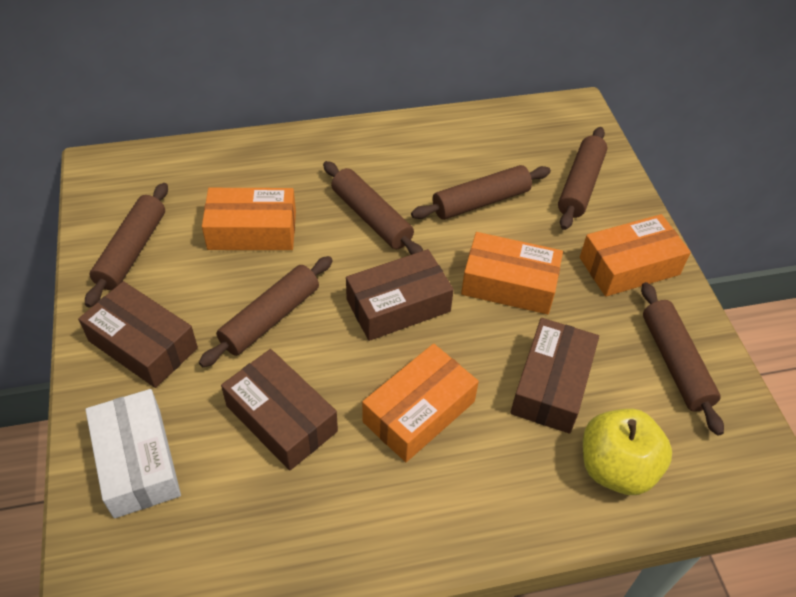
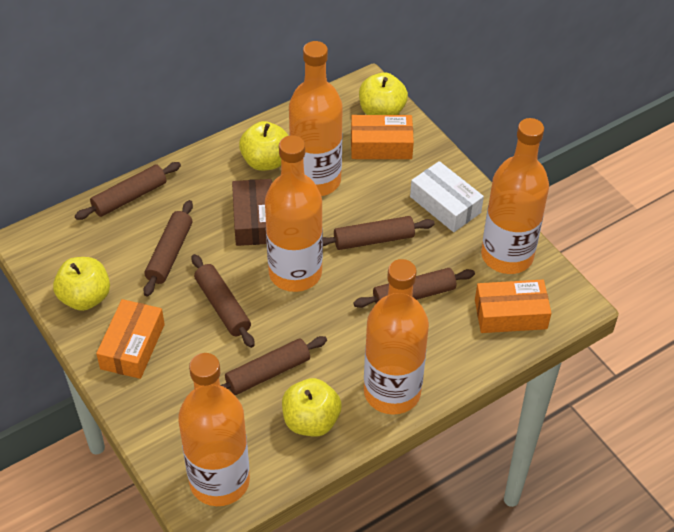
brown box: [78,281,198,388] [221,349,338,471] [346,249,454,341] [510,318,599,434] = 4 -> [232,179,272,246] = 1
orange bottle: none = 0 -> [178,353,250,506] [265,135,323,292] [289,41,343,196] [364,259,429,415] [481,118,549,274] = 5
orange box: [202,188,296,250] [362,344,479,462] [461,232,563,314] [580,214,691,297] = 4 -> [96,299,165,379] [351,115,414,159] [475,280,551,333] = 3
yellow apple: [583,409,672,495] = 1 -> [53,257,110,311] [239,121,288,171] [282,378,342,437] [359,72,408,115] = 4

